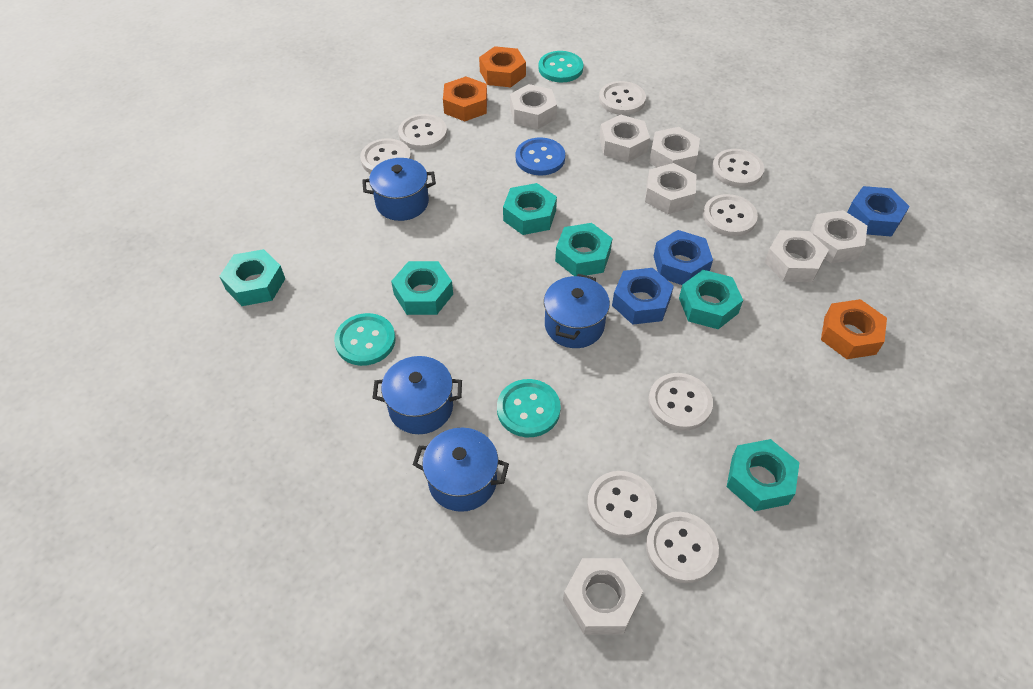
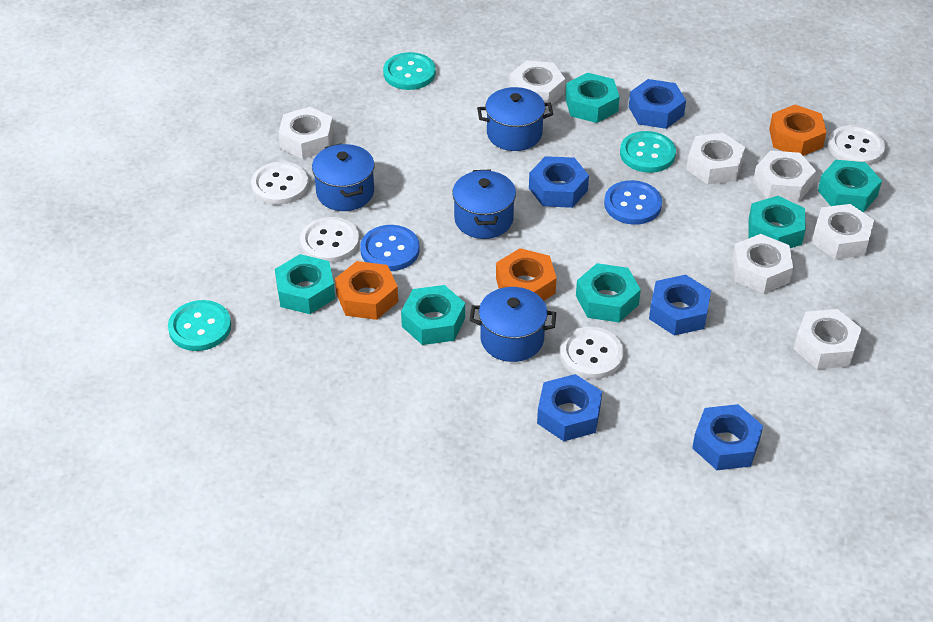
blue button: [516,137,565,175] = 1 -> [360,225,420,271] [604,180,662,225] = 2
blue nut: [612,268,674,325] [654,230,713,285] [847,186,910,237] = 3 -> [529,156,589,208] [537,374,602,441] [629,79,686,129] [649,275,711,336] [692,404,763,470] = 5
white button: [360,138,411,174] [398,114,447,150] [587,471,657,538] [599,81,646,115] [646,512,719,583] [648,373,713,431] [703,194,758,237] [712,149,764,188] = 8 -> [251,162,308,205] [300,217,359,263] [560,327,624,379] [828,125,885,165] = 4

